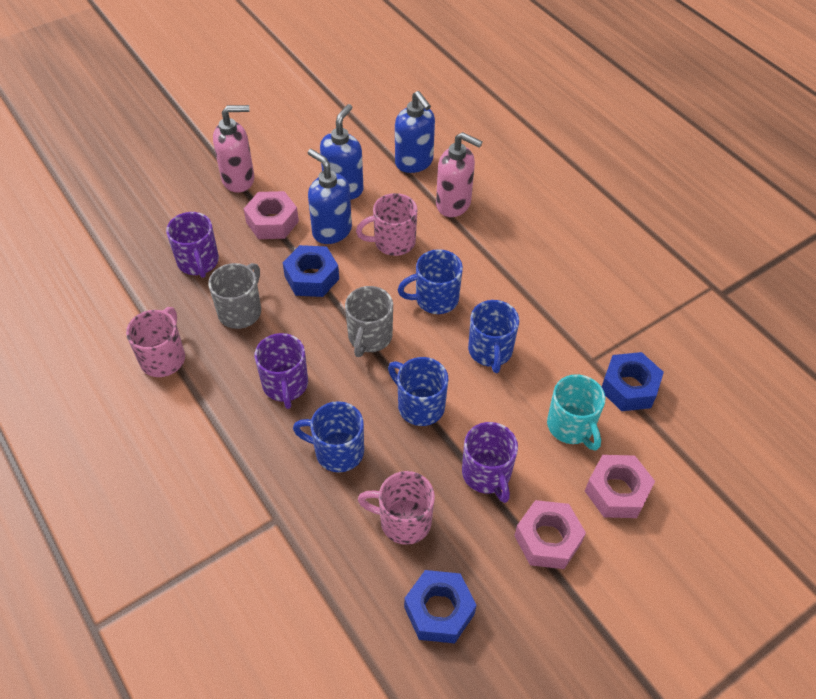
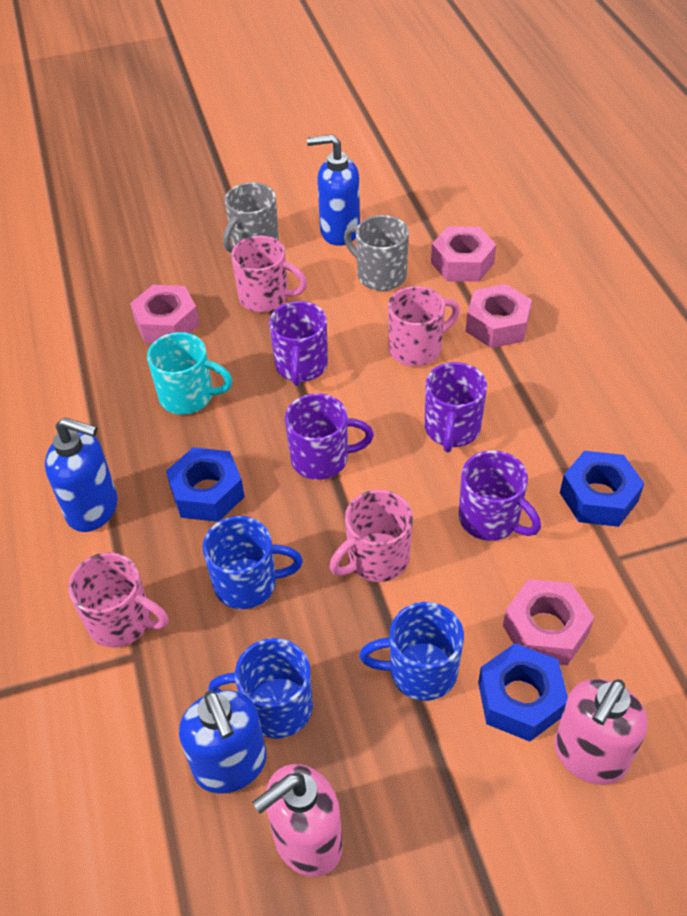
blue mug: [293,401,364,472] [388,357,448,426] [398,249,463,314] [468,300,519,373] = 4 -> [203,516,303,609] [208,638,313,739] [359,602,464,701] = 3
pink mug: [126,307,185,377] [356,193,417,256] [358,471,435,545] = 3 -> [68,553,169,647] [231,236,307,312] [329,490,413,582] [388,286,460,366] = 4
pink nut: [244,191,299,239] [514,500,586,569] [585,455,655,518] = 3 -> [130,285,200,343] [431,226,496,282] [466,284,532,348] [503,579,594,665] = 4
purple mug: [166,212,219,278] [255,333,308,409] [462,422,518,503] = 3 -> [269,301,328,386] [285,393,374,480] [425,362,487,453] [459,450,541,541] = 4

